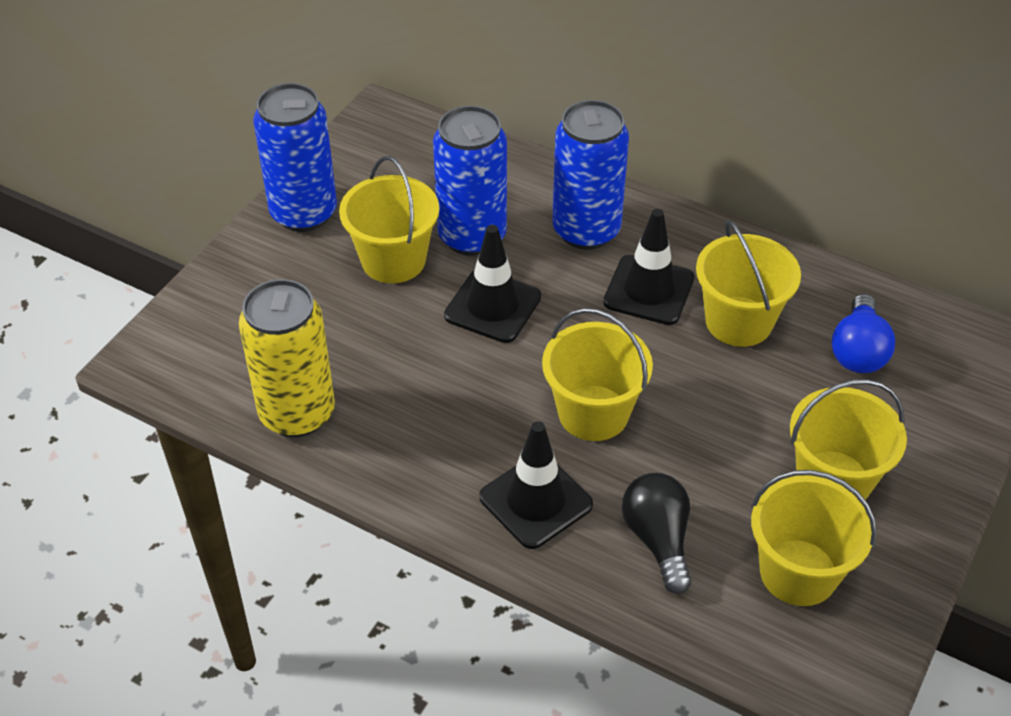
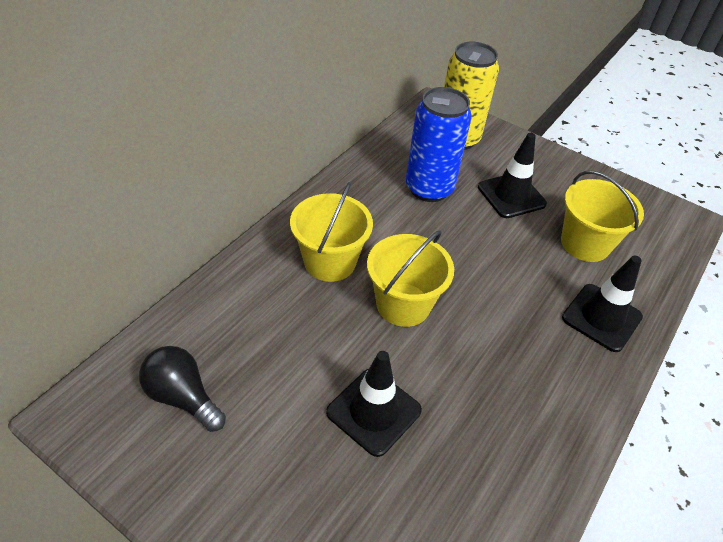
blue can: [253,83,337,232] [433,106,507,256] [552,100,629,250] = 3 -> [406,87,472,202] = 1
blue light bulb: [832,294,895,373] = 1 -> none = 0
yellow bucket: [339,156,439,283] [542,308,653,441] [696,220,801,347] [751,470,877,606] [790,379,907,500] = 5 -> [290,182,373,282] [367,230,454,327] [561,171,644,262] = 3

